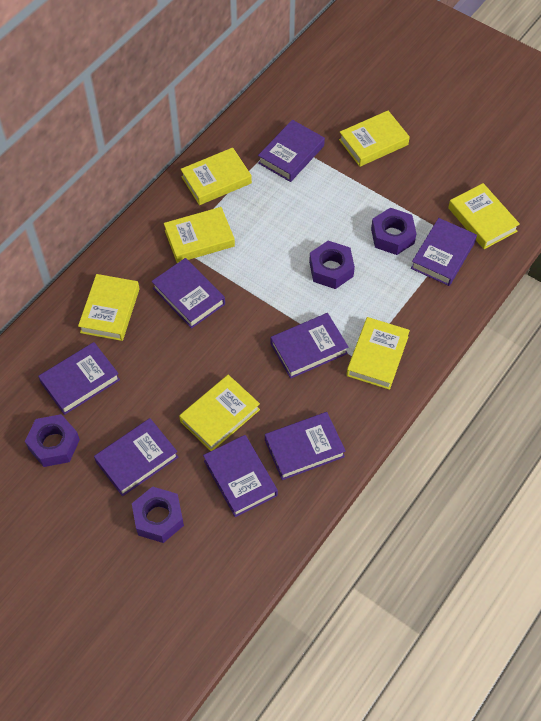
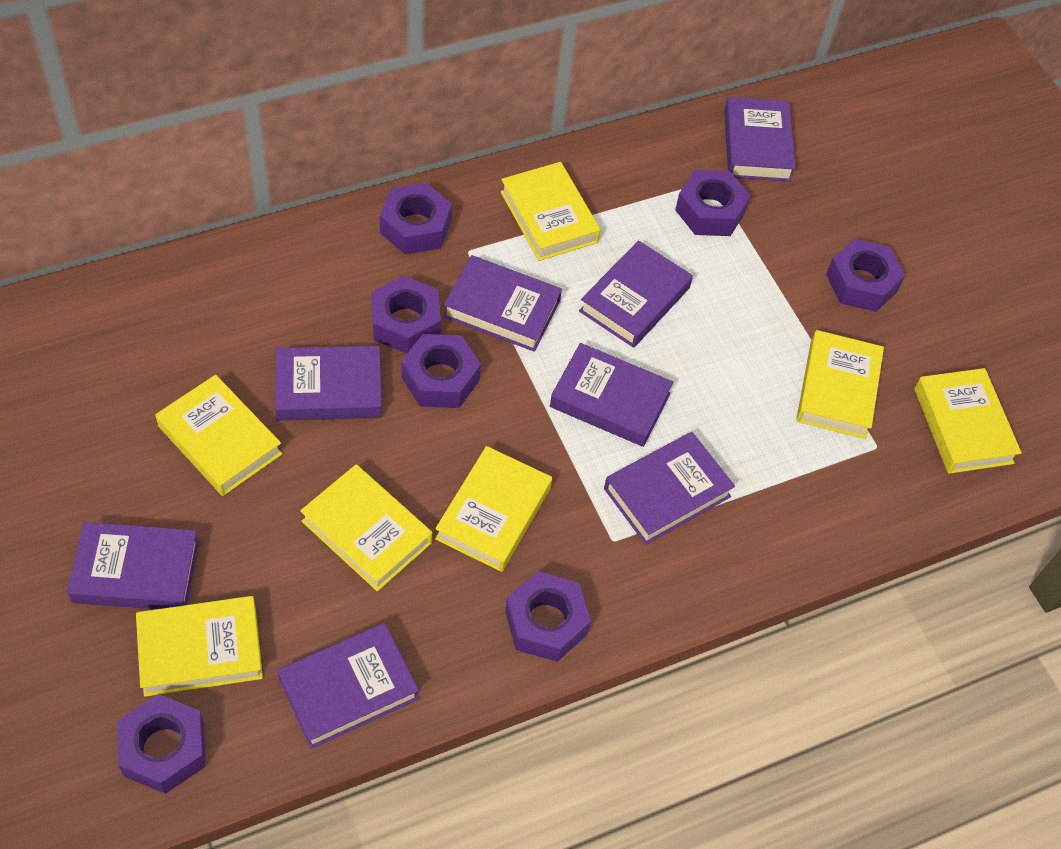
purple nut: [25,414,80,467] [132,486,184,543] [309,241,355,289] [371,207,417,255] = 4 -> [118,694,206,794] [371,275,441,354] [380,183,452,255] [402,334,481,408] [505,571,591,662] [675,170,751,236] [826,239,905,312] = 7

